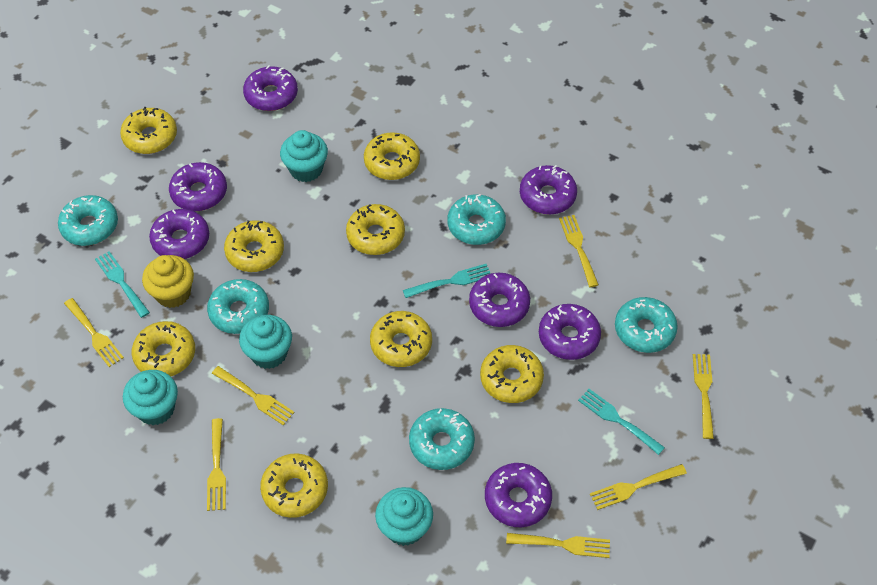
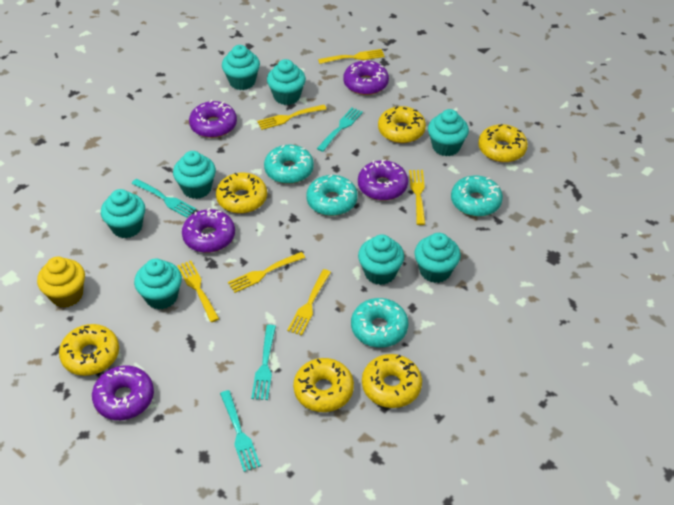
purple donut: [149,209,209,259] [169,162,227,211] [243,65,298,111] [469,273,530,327] [485,463,552,527] [520,165,577,215] [539,304,601,360] = 7 -> [92,365,154,420] [182,208,235,253] [189,100,237,138] [343,60,389,95] [358,160,408,201] = 5
turquoise cupcake: [123,370,178,425] [239,315,292,369] [280,130,328,182] [375,487,433,546] = 4 -> [101,189,145,238] [134,259,182,310] [173,151,216,199] [222,45,260,90] [267,59,306,105] [358,235,404,285] [414,233,461,283] [428,109,469,156] = 8
turquoise donut: [58,195,118,246] [207,279,269,334] [409,408,475,470] [448,194,506,245] [615,297,678,353] = 5 -> [264,145,314,184] [306,175,358,216] [351,298,408,348] [451,176,503,217] = 4
turquoise fork: [95,251,150,318] [403,264,490,298] [578,389,665,455] = 3 -> [131,179,196,218] [220,390,261,472] [251,325,276,400] [317,107,363,152] = 4
yellow donut: [120,107,177,154] [132,321,195,376] [224,220,284,272] [260,453,328,518] [346,204,405,255] [364,132,420,180] [370,311,432,367] [480,345,544,403] = 8 -> [59,324,119,376] [216,172,267,213] [293,358,354,412] [362,354,422,408] [378,106,426,143] [478,124,528,162] = 6
yellow fork: [64,298,124,367] [207,418,226,511] [212,366,294,425] [506,533,610,558] [559,215,599,287] [590,464,687,510] [693,354,714,439] = 7 -> [177,261,219,322] [228,252,305,293] [257,105,326,130] [287,269,331,336] [318,49,385,64] [409,170,425,225] = 6

